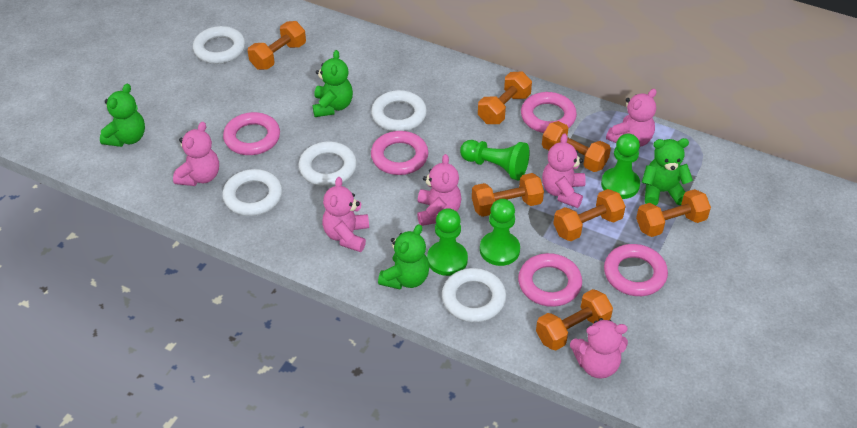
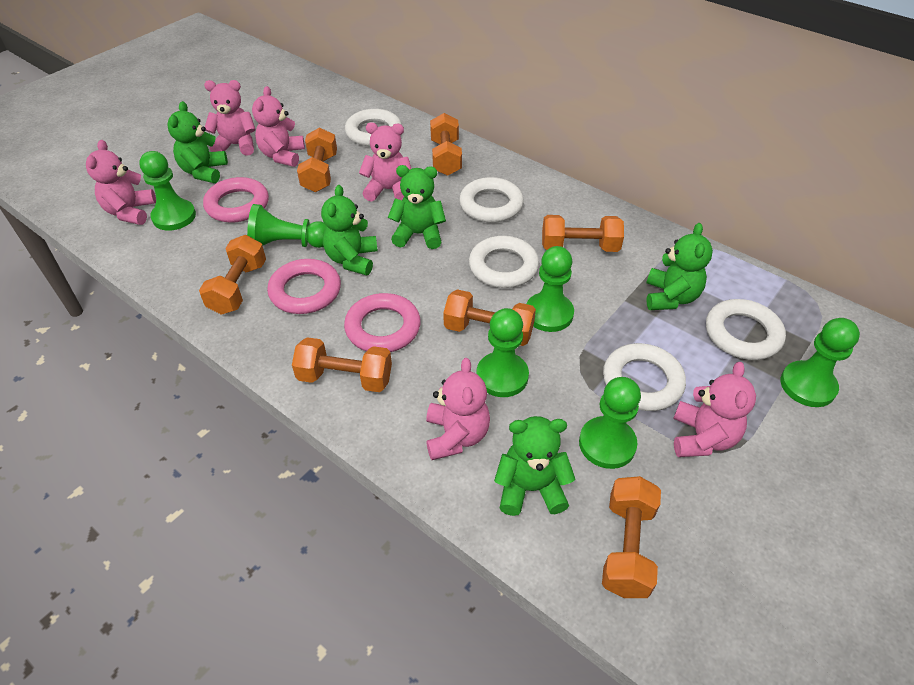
green pawn: [427,208,468,276] [460,140,530,180] [480,199,520,266] [601,133,640,199] = 4 -> [139,151,196,231] [247,204,326,248] [476,308,529,397] [526,246,574,332] [579,377,641,469] [780,318,860,407] = 6
green teddy bear: [100,84,145,147] [313,50,353,117] [378,224,429,290] [642,138,693,205] = 4 -> [167,101,228,183] [321,185,378,275] [388,165,446,249] [494,416,576,516] [646,223,713,310] = 5
pink ring: [223,112,280,155] [371,131,429,175] [518,253,582,307] [521,92,577,133] [604,244,668,296] = 5 -> [203,177,269,223] [267,259,341,314] [344,293,421,352] = 3

